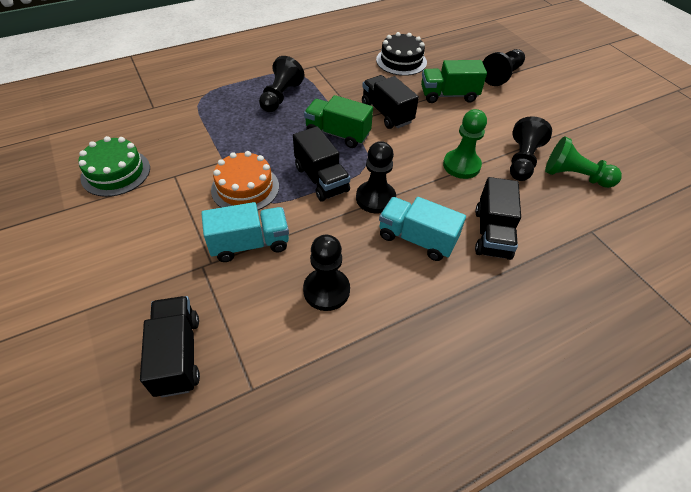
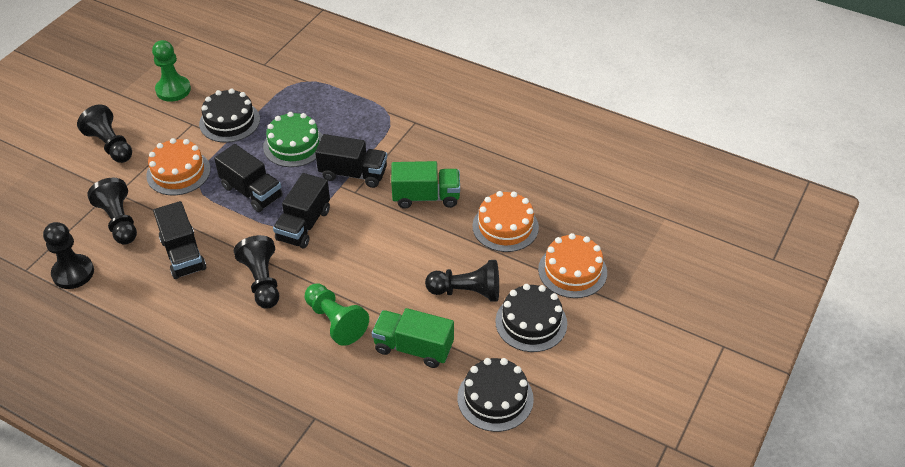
black cake: [376,32,427,76] = 1 -> [199,88,260,143] [457,358,534,432] [495,284,567,352] = 3
orange cake: [211,151,279,210] = 1 -> [146,138,211,195] [472,191,539,252] [538,233,607,298] = 3
turquoise truck: [201,202,289,262] [379,197,466,261] = 2 -> none = 0

